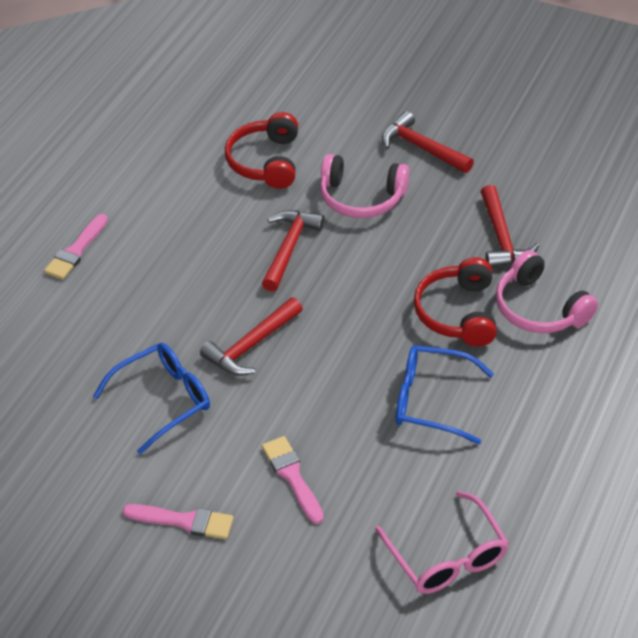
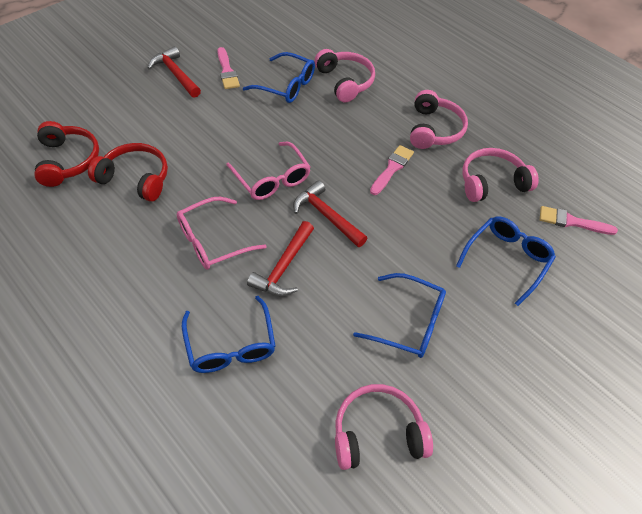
blue glasses: [93,343,210,454] [396,345,494,445] = 2 -> [182,296,276,373] [243,52,315,103] [353,273,446,358] [456,216,556,306] = 4
pink glasses: [375,491,509,594] = 1 -> [176,197,267,270] [226,142,311,200] = 2
pink headphones: [320,154,409,218] [496,250,598,333] = 2 -> [314,49,375,103] [335,384,433,470] [410,90,468,149] [462,148,539,202] = 4
red hammer: [200,297,303,376] [262,210,324,292] [382,111,474,173] [481,185,539,268] = 4 -> [148,46,201,98] [247,221,314,296] [293,180,367,247] = 3

